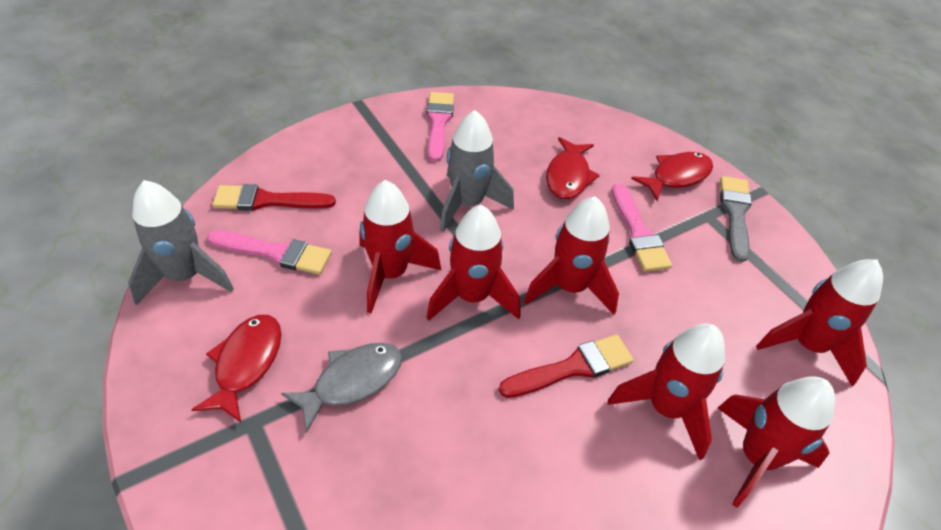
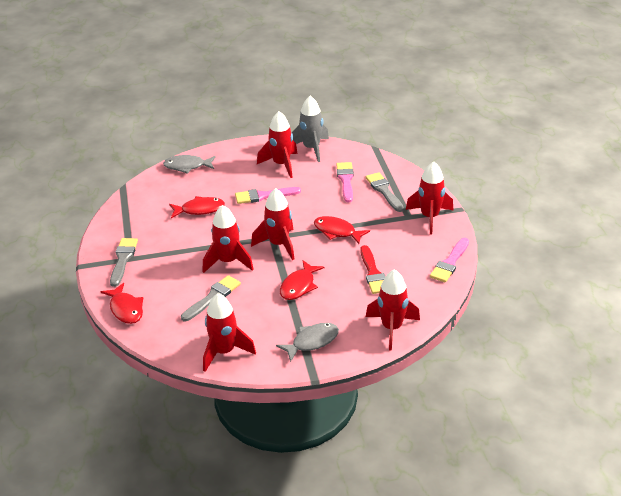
grey brush: [720,176,752,262] = 1 -> [110,238,138,287] [181,275,241,321] [366,172,404,212] = 3
grey fish: [281,343,402,433] = 1 -> [163,155,216,174] [276,323,339,362] = 2
grey rocket: [128,180,234,305] [440,110,514,232] = 2 -> [292,96,329,162] = 1
red brush: [212,184,336,211] [499,334,634,398] = 2 -> [360,245,386,294] = 1
red fish: [191,315,281,422] [546,137,600,199] [631,152,713,201] = 3 -> [101,283,143,324] [169,196,225,218] [280,260,324,300] [314,216,370,244] = 4

